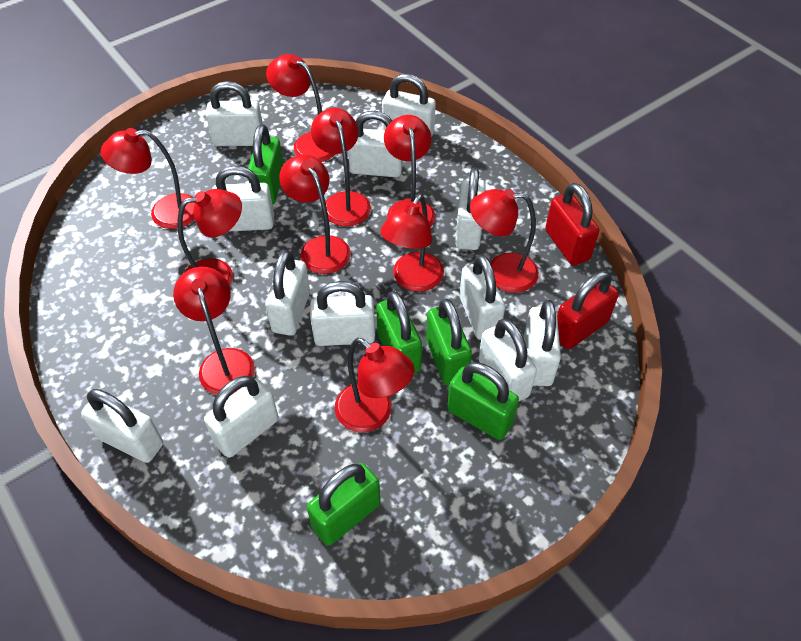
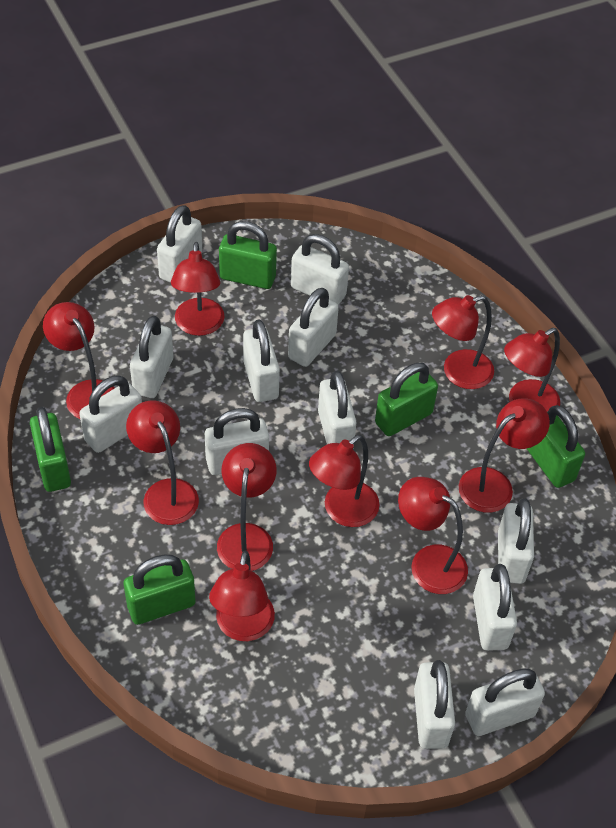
red padlock: [545,183,599,265] [557,271,619,349] = 2 -> none = 0

